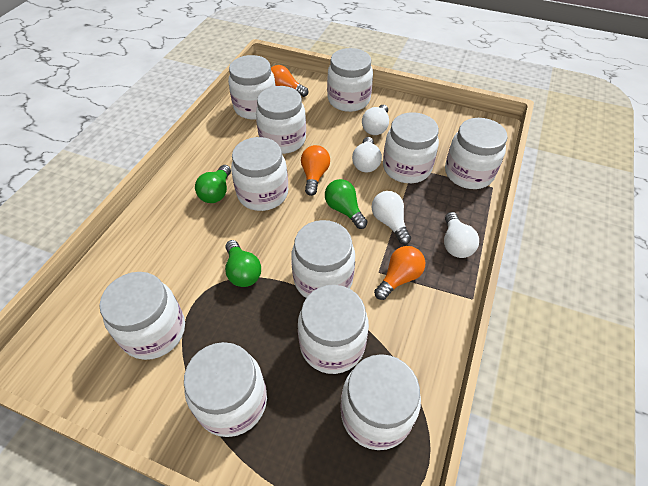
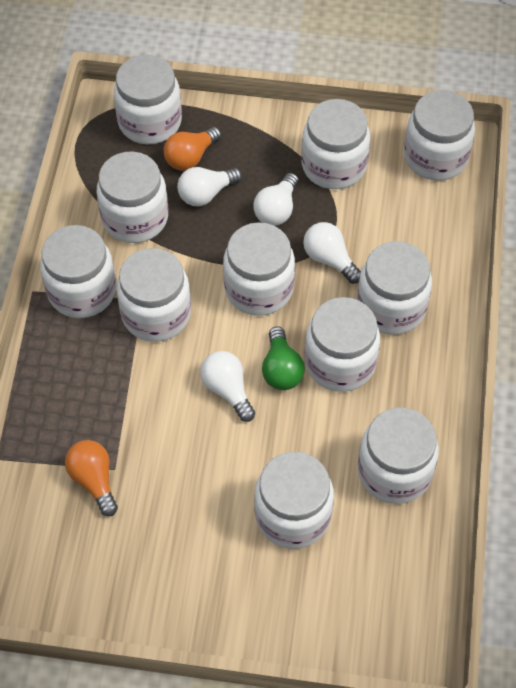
green light bulb: [195,165,231,203] [225,240,261,287] [325,179,368,229] = 3 -> [262,326,305,390] = 1
orange light bulb: [271,65,308,97] [301,145,330,196] [374,246,425,300] = 3 -> [65,440,118,516] [164,127,221,171] = 2

